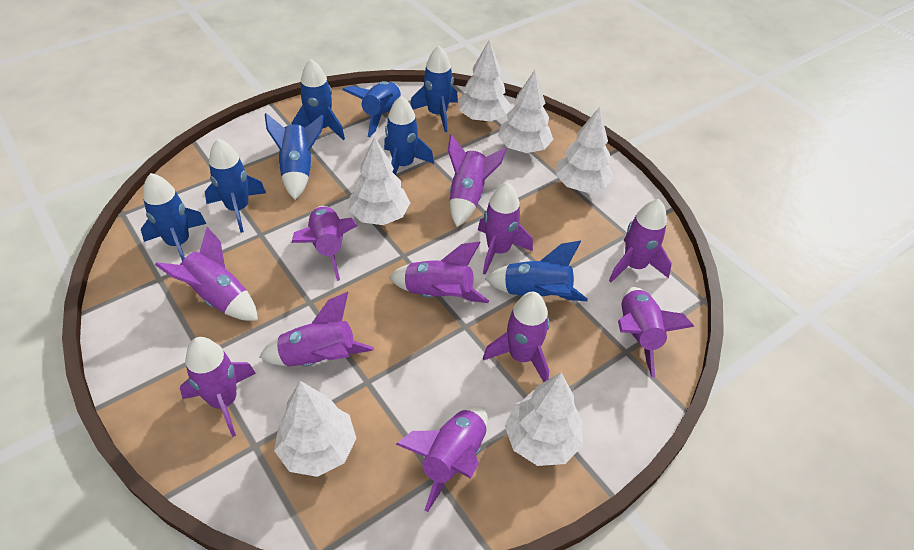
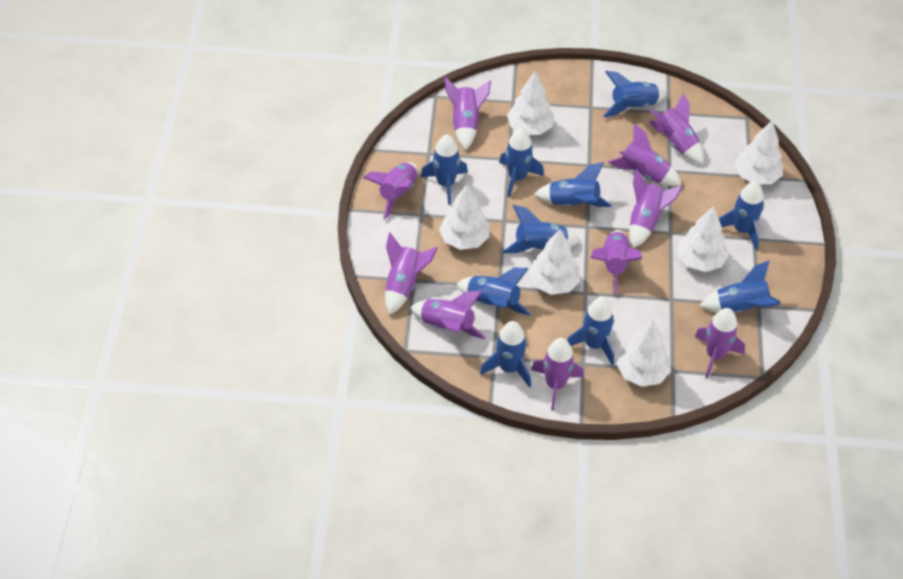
blue rocket: [141,173,207,261] [205,139,266,233] [265,113,324,200] [292,59,345,140] [342,81,401,137] [384,96,434,175] [410,46,458,132] [485,241,588,301] = 8 -> [420,134,468,205] [457,267,531,316] [480,321,531,388] [499,128,544,197] [503,205,581,253] [534,162,612,207] [567,297,614,365] [603,71,667,117] [699,260,781,313] [719,181,764,250] = 10
purple rocket: [155,227,258,321] [180,337,256,437] [259,292,374,367] [292,206,357,281] [389,241,489,303] [395,406,488,512] [448,134,507,227] [478,182,533,275] [483,292,550,382] [609,199,672,282] [618,287,694,378] = 11 -> [363,162,418,219] [385,232,438,315] [410,291,486,339] [444,77,491,150] [531,338,584,410] [590,230,642,295] [608,123,682,186] [629,169,683,248] [649,93,704,165] [694,308,745,378] = 10

